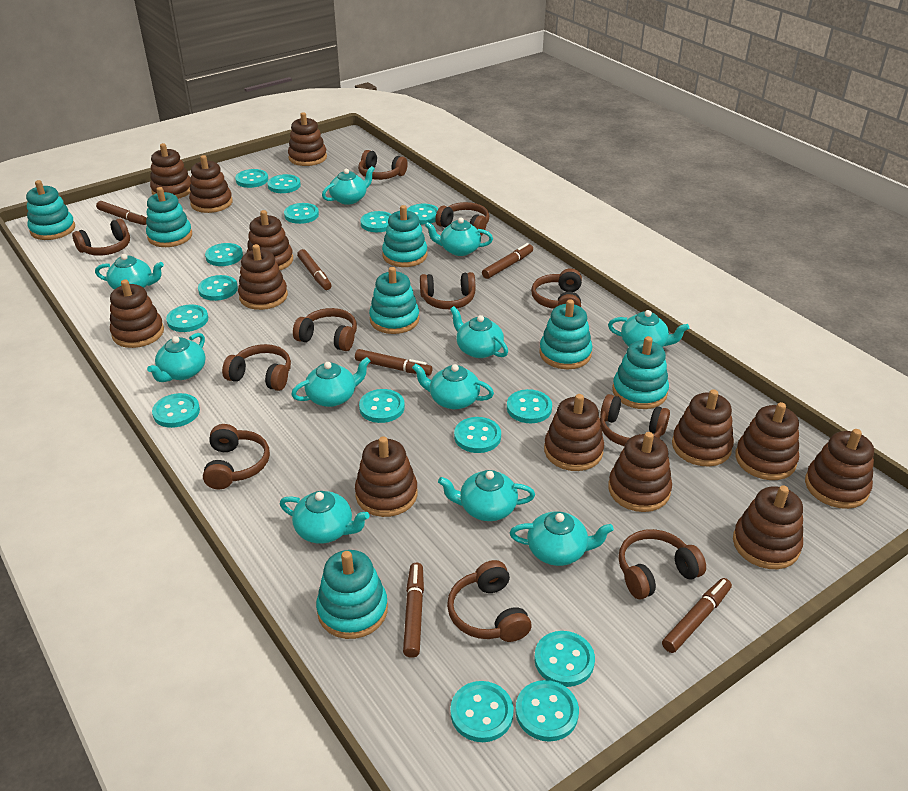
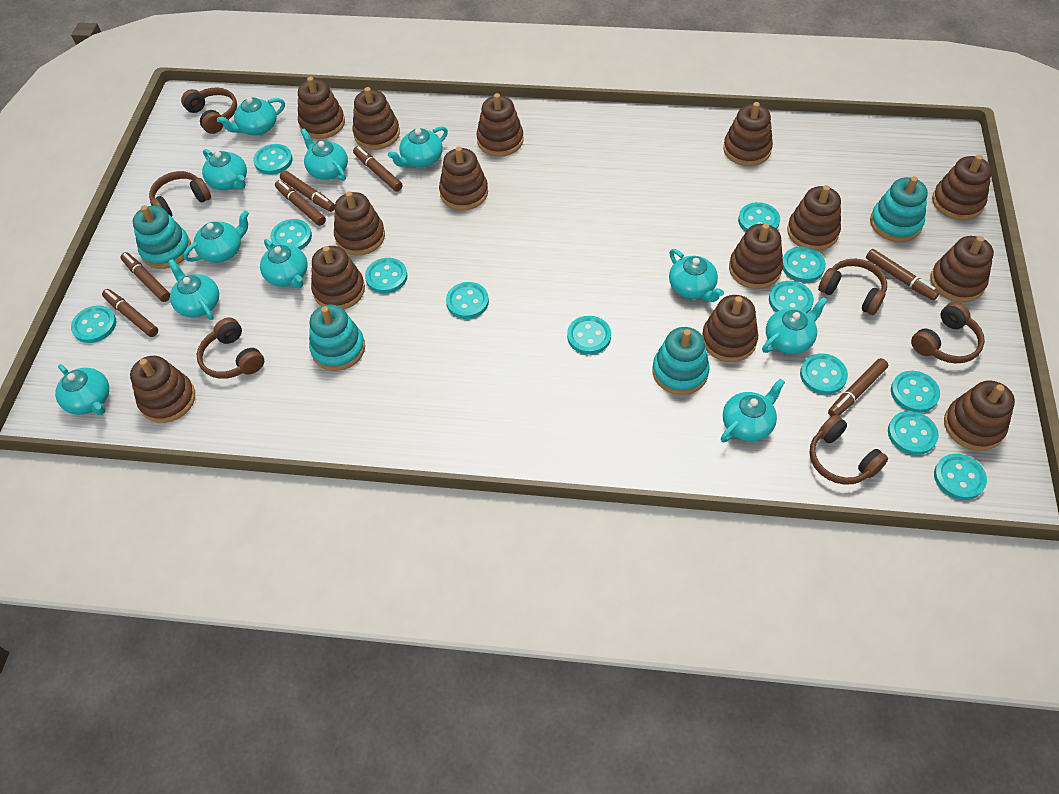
brown headphones: [72,218,130,256] [203,424,270,489] [222,344,291,391] [293,308,357,351] [358,150,408,180] [420,272,475,309] [435,202,489,236] [447,560,531,642] [531,268,582,309] [600,394,670,446] [618,529,706,599] = 11 -> [149,171,211,217] [181,88,237,134] [197,317,264,379] [809,415,888,485] [818,259,887,315] [911,302,985,364] = 6
brown marker: [96,201,147,225] [297,249,331,290] [355,349,432,376] [403,563,424,658] [482,243,533,279] [662,578,732,653] = 6 -> [102,289,158,337] [120,252,170,302] [275,180,326,226] [280,170,335,212] [353,146,403,192] [828,358,888,417] [866,249,940,301] = 7
brown stacking toy: [110,279,164,348] [150,143,191,199] [189,155,233,213] [238,244,288,310] [247,210,293,270] [288,112,327,166] [355,436,418,517] [544,394,604,471] [608,432,672,512] [672,389,734,467] [733,485,803,569] [735,402,799,480] [805,429,874,509] = 13 -> [130,356,195,423] [298,77,345,139] [311,246,365,309] [334,191,385,255] [352,87,400,150] [439,146,488,210] [476,93,524,157] [702,295,758,362] [723,102,773,166] [729,224,783,289] [787,185,841,251] [930,236,994,302] [932,155,992,220] [944,381,1015,451] = 14
turquoise button: [152,393,200,428] [166,304,208,332] [198,275,238,301] [205,243,243,266] [235,169,268,188] [267,174,301,193] [284,203,319,224] [359,389,405,423] [360,211,391,232] [407,204,439,224] [450,681,514,742] [454,417,501,453] [507,389,552,423] [515,680,579,742] [534,631,595,687] = 15 -> [71,305,116,343] [253,144,293,175] [270,219,312,250] [365,258,408,294] [446,282,489,319] [567,316,611,355] [738,202,780,232] [769,281,814,314] [783,247,826,283] [800,353,848,394] [888,411,939,455] [891,371,940,413] [934,454,987,500] = 13
turquoise stacking toy: [26,180,75,240] [146,187,192,247] [316,550,388,639] [369,267,419,334] [382,205,428,267] [539,299,592,369] [612,336,669,409] = 7 -> [133,205,191,269] [309,304,365,371] [652,327,710,395] [870,176,928,242] = 4

